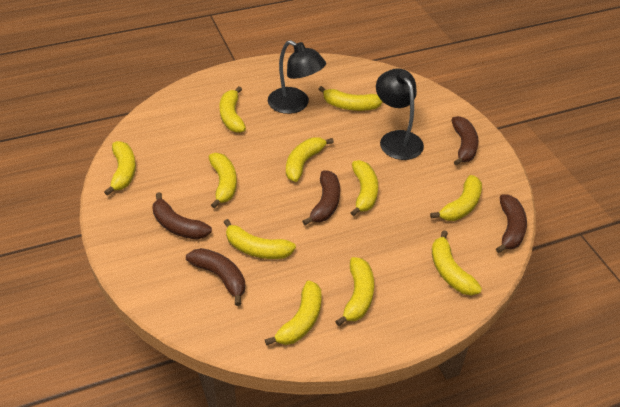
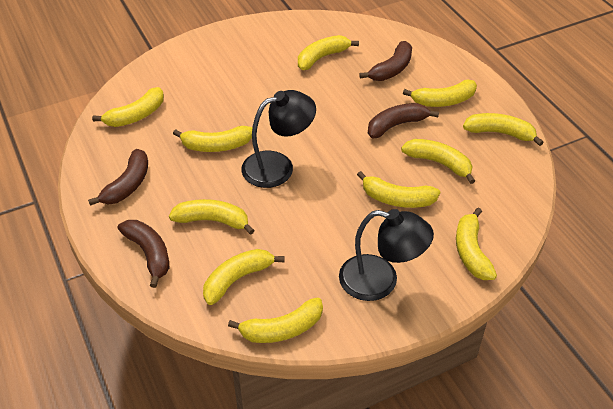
brown banana: [152,192,212,240] [186,248,245,306] [302,171,340,225] [451,116,479,166] [496,195,527,253] = 5 -> [88,149,148,206] [118,220,169,288] [359,41,412,81] [368,103,439,138] = 4

